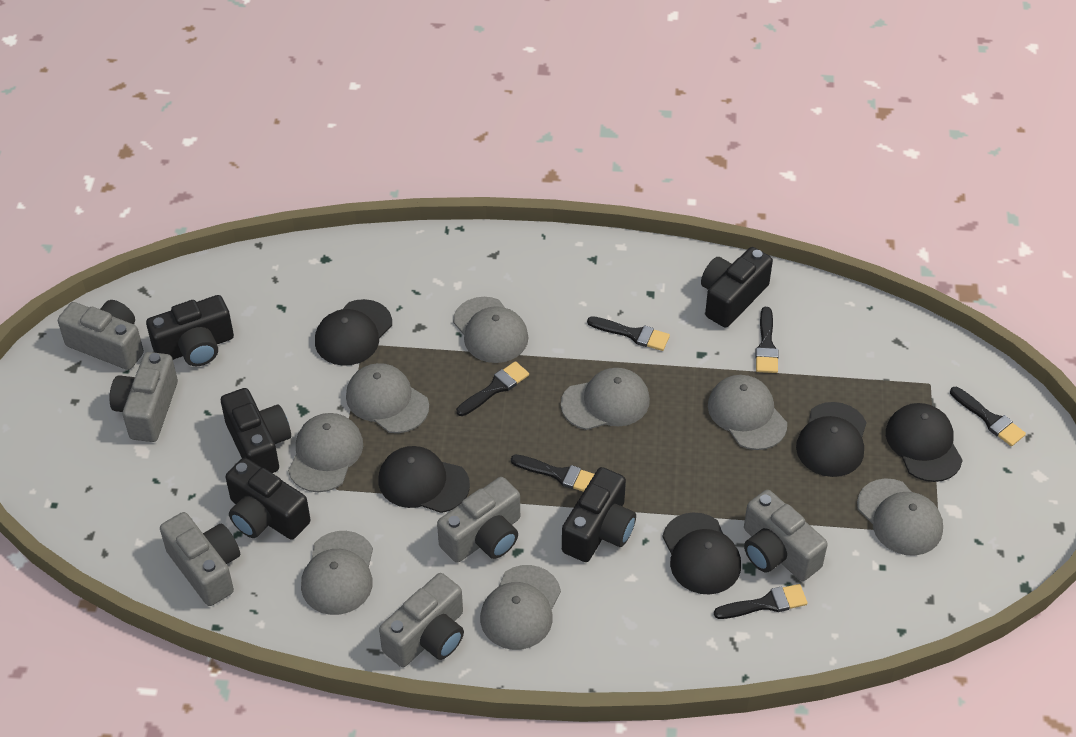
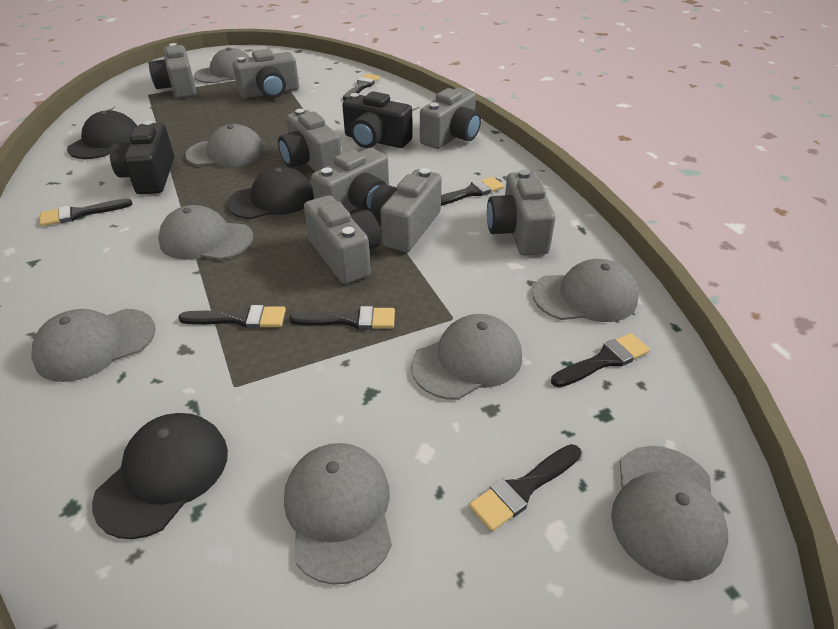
black brush: [456,361,529,416] [511,454,594,492] [587,316,670,351] [714,584,808,619] [755,307,779,373] [950,387,1026,446] = 6 -> [40,198,132,226] [178,305,286,328] [289,306,395,330] [343,74,380,101] [441,177,504,206] [469,444,581,532] [551,333,650,387] = 7
black camera: [146,295,234,366] [221,388,291,473] [226,458,311,540] [562,467,636,562] [701,247,773,328] = 5 -> [110,121,174,194] [342,91,413,148] = 2
black cap: [315,299,392,366] [379,446,470,513] [662,512,741,595] [796,402,867,477] [886,403,963,482] = 5 -> [67,110,138,159] [92,413,228,539] [227,166,314,219] = 3
grey camera: [58,300,144,370] [109,352,178,442] [160,512,240,606] [379,573,464,667] [437,477,520,563] [744,490,828,581] = 6 -> [149,43,197,98] [233,49,299,98] [278,109,342,172] [304,195,381,284] [311,148,389,212] [371,168,442,252] [420,88,481,149] [487,170,555,255] = 8

